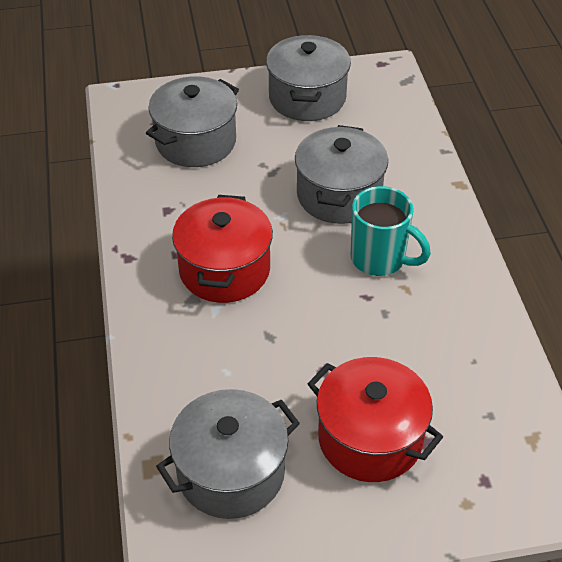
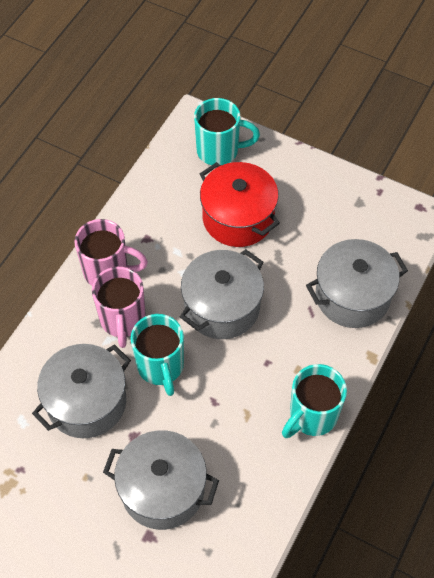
pink mug: none = 0 -> [74,219,148,286] [92,267,146,348] = 2
red pot: [172,195,273,303] [307,357,443,482] = 2 -> [200,162,280,247] = 1
turquoise mug: [351,186,431,276] = 1 -> [131,314,184,396] [194,98,260,165] [282,364,347,438] = 3

